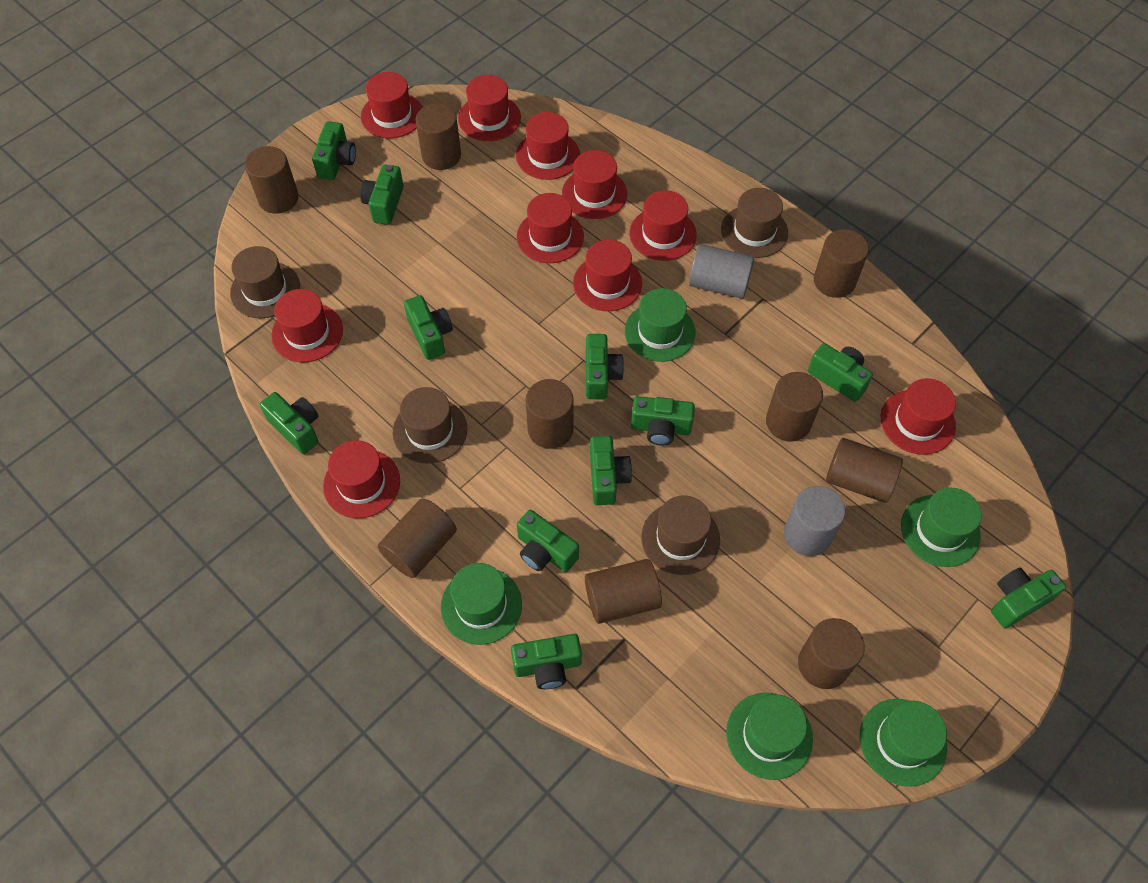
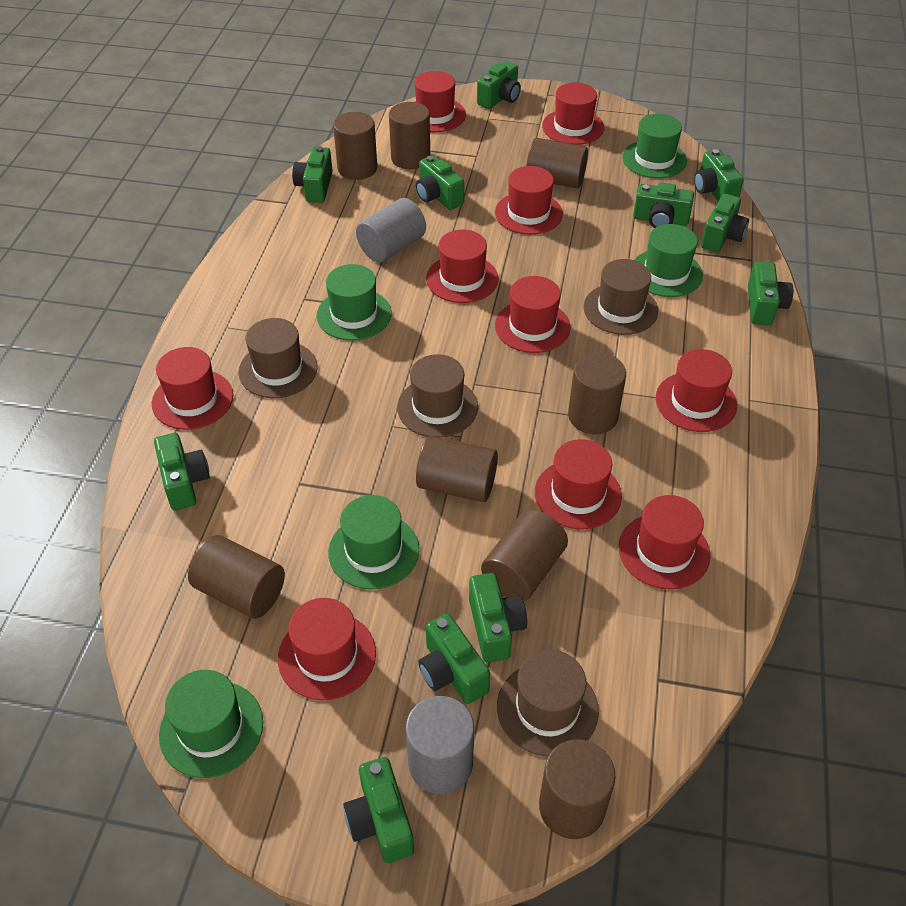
brown cylinder: [245,146,299,214] [378,498,457,578] [416,103,461,170] [525,379,574,449] [585,559,662,624] [766,372,823,442] [798,618,865,689] [814,229,869,298] [826,438,903,503] = 9 -> [188,535,285,619] [333,112,377,180] [389,102,430,169] [416,436,498,502] [481,509,568,601] [526,138,588,188] [539,739,616,839] [568,353,626,435] = 8

